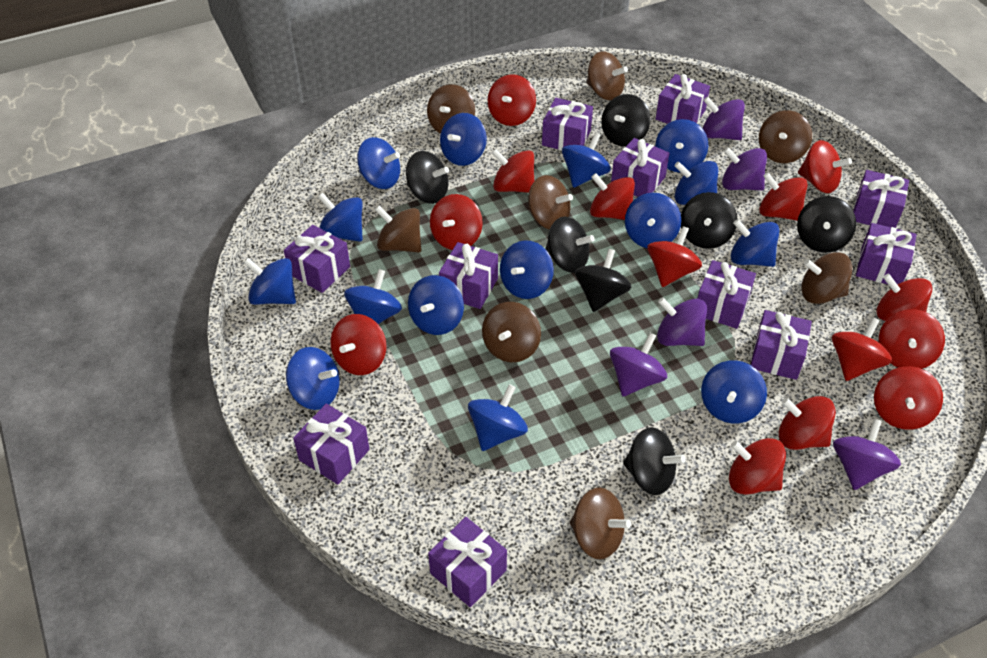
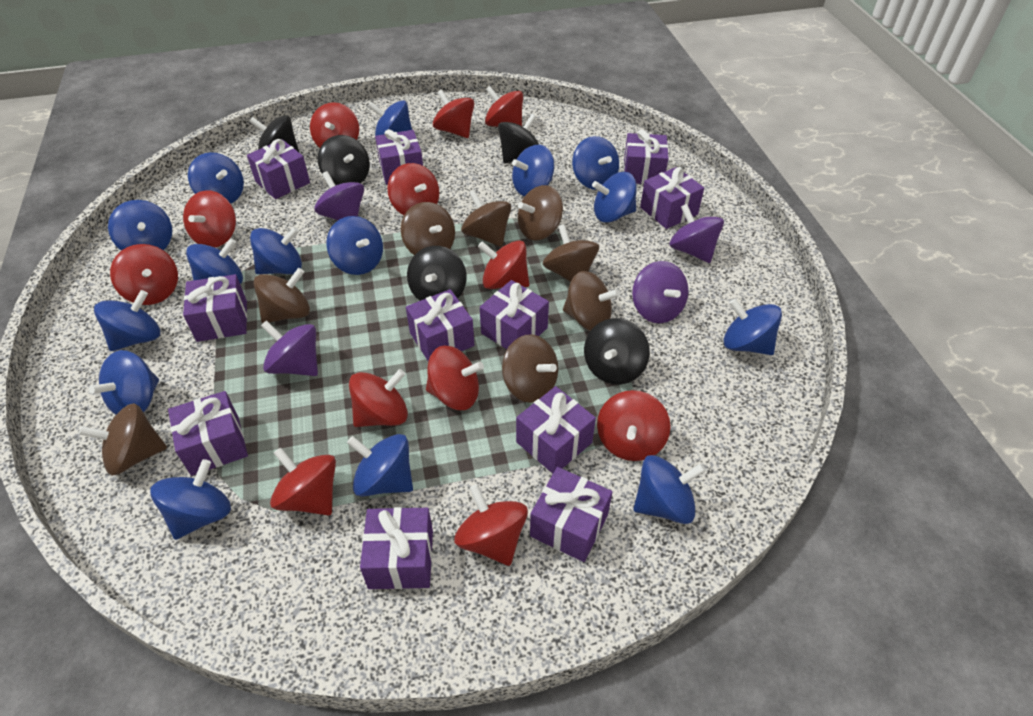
black spinning top: [406,151,449,204] [545,216,595,273] [575,249,631,312] [601,94,651,146] [623,427,686,495] [681,192,737,249] [797,196,856,253] = 7 -> [249,115,300,153] [318,135,370,185] [407,246,467,301] [498,114,539,164] [584,318,650,384] = 5
purple spinning top: [610,333,667,396] [657,297,707,346] [703,97,745,140] [722,147,767,191] [833,419,901,490] = 5 -> [261,320,318,376] [314,171,364,220] [632,261,688,323] [669,204,724,263] = 4
red spinning top: [331,314,387,375] [430,194,483,250] [488,74,536,126] [492,149,535,193] [590,173,635,220] [647,226,702,287] [729,438,786,495] [759,172,808,221] [779,396,836,450] [798,140,852,193] [832,317,892,381] [874,366,943,430] [877,274,932,321] [879,309,945,369] = 14 -> [110,244,178,305] [183,190,236,248] [270,447,336,515] [310,102,359,148] [349,369,408,427] [387,163,439,215] [426,345,484,410] [433,89,474,138] [454,484,528,566] [478,240,529,289] [485,86,523,127] [597,390,671,461] = 12

